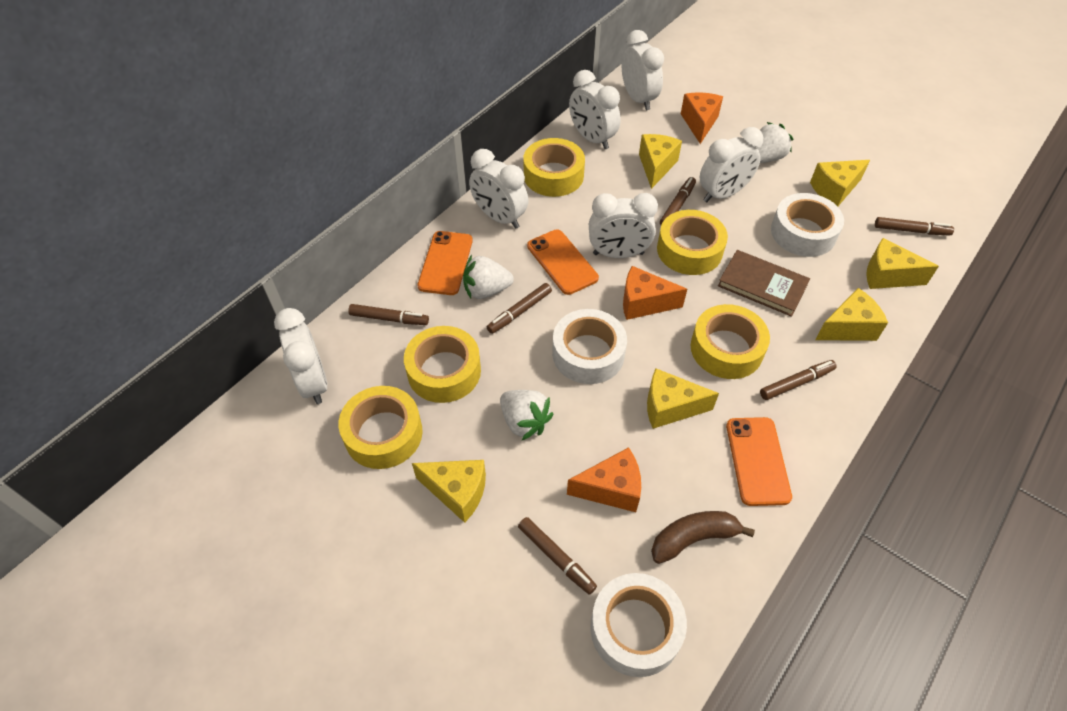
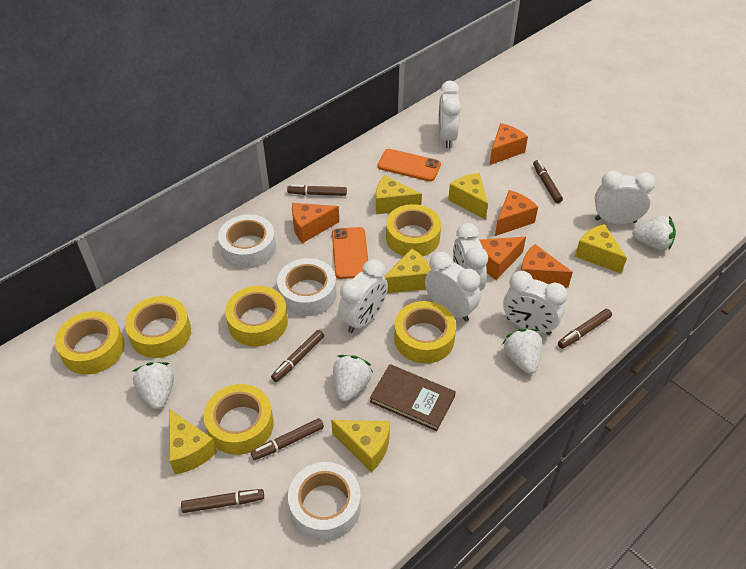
brown banana: [651,511,755,564] = 1 -> none = 0
orange cheese: [567,447,641,512] [623,266,687,320] [681,92,723,144] = 3 -> [292,203,339,243] [480,237,526,280] [490,123,528,165] [495,190,538,236] [521,244,573,288] = 5
orange phone: [417,231,473,295] [527,230,599,295] [726,417,792,506] = 3 -> [332,227,368,279] [377,149,441,181] = 2
white strawberry: [463,255,514,299] [500,390,554,440] [754,122,793,163] = 3 -> [133,362,174,409] [333,355,373,402] [502,328,542,374] [632,216,676,250] = 4
yellow tape: [338,386,423,469] [404,326,481,403] [523,138,585,197] [657,210,728,275] [691,304,770,379] = 5 -> [55,311,125,375] [125,296,191,358] [204,384,274,455] [225,286,288,346] [386,204,441,256] [394,301,456,363] = 6

